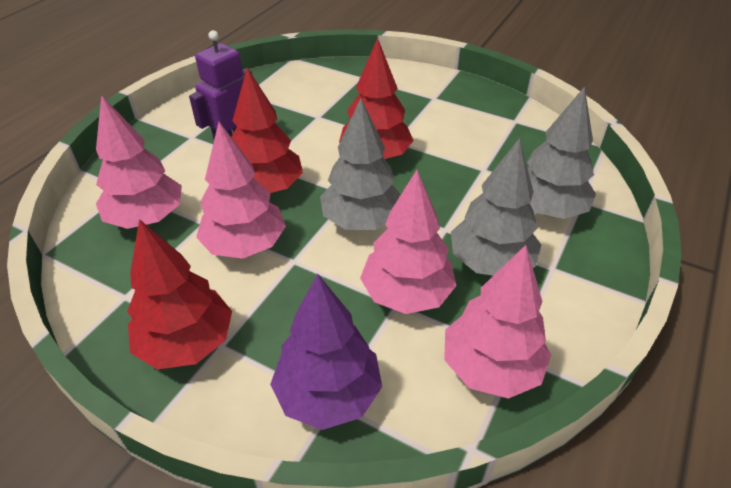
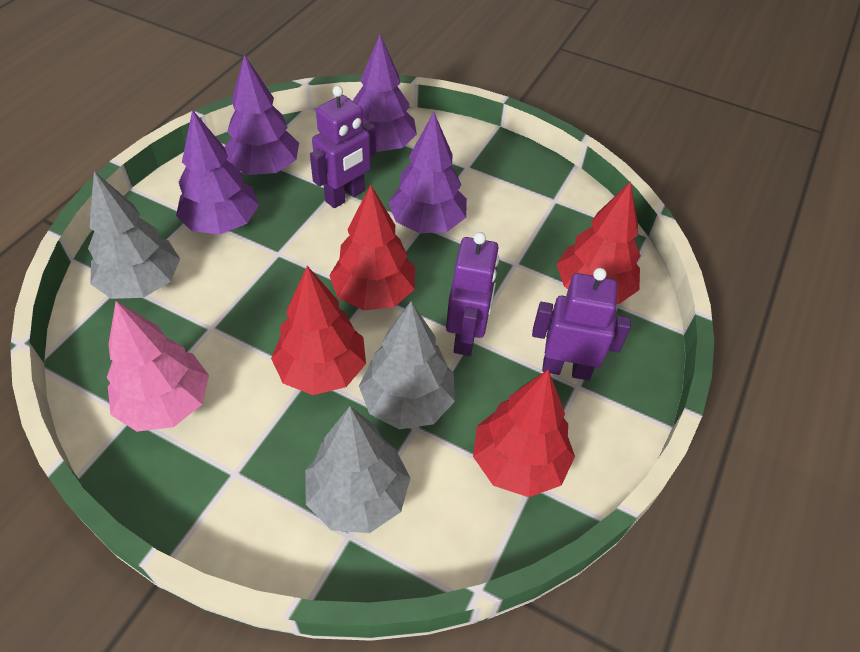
pink tree: [96,95,182,229] [196,122,286,259] [360,170,457,314] [444,245,551,399] = 4 -> [107,301,209,432] = 1
purple robot: [189,30,252,139] = 1 -> [310,86,376,208] [446,232,499,356] [532,268,631,380] = 3
purple tree: [270,274,382,430] = 1 -> [176,110,259,234] [224,54,299,175] [353,35,417,152] [388,112,467,234] = 4
red tree: [127,219,232,369] [231,68,303,193] [339,38,414,159] = 3 -> [271,266,366,395] [329,184,415,311] [473,370,575,497] [556,181,641,304] = 4

